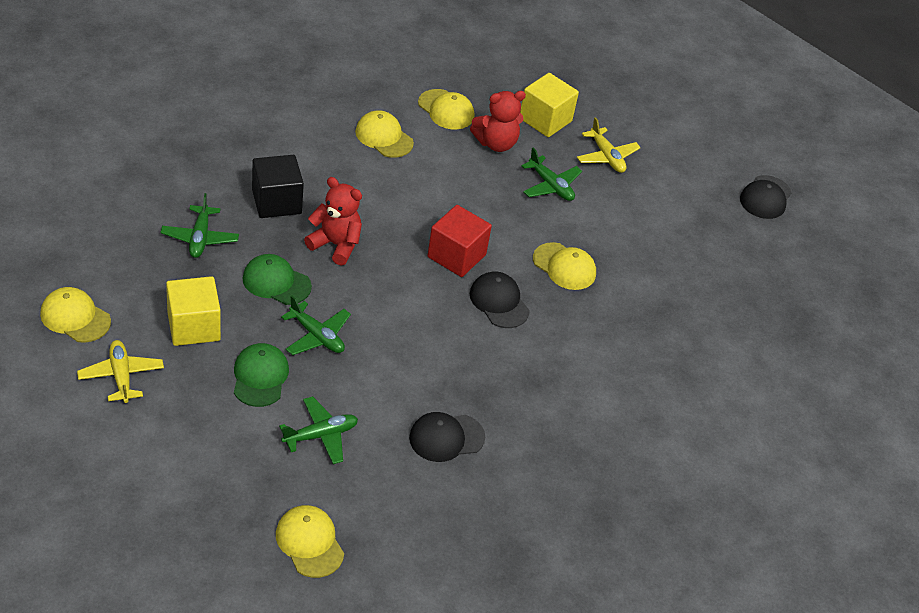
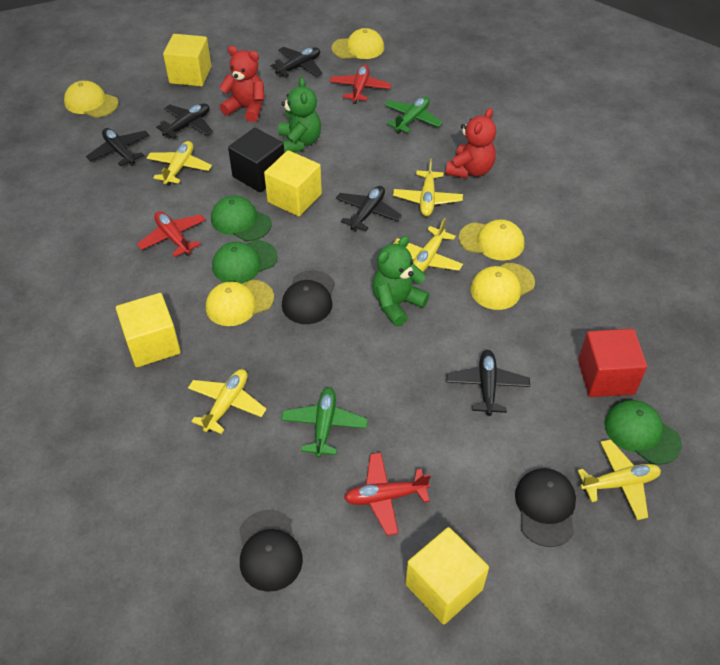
black plane: none = 0 -> [86,128,149,166] [156,103,213,139] [270,47,322,77] [336,186,402,231] [447,350,530,416] = 5
green cap: [234,343,289,407] [243,254,312,305] = 2 -> [211,195,272,241] [212,240,278,283] [604,400,682,465] = 3
green plane: [160,193,239,258] [279,396,358,464] [281,296,351,355] [521,148,582,201] = 4 -> [281,387,368,458] [385,96,443,134] = 2
green teddy bear: none = 0 -> [278,77,321,153] [373,236,429,326] = 2
red plane: none = 0 -> [137,211,206,257] [330,65,391,104] [344,453,431,536] = 3
yellow cube: [166,276,221,346] [520,73,579,137] = 2 -> [116,293,181,367] [163,34,211,86] [264,150,322,216] [405,527,489,624] = 4
yellow plane: [77,340,164,403] [577,117,641,173] = 2 -> [147,141,212,186] [188,369,267,434] [393,159,463,216] [393,218,463,272] [578,439,661,520] = 5

